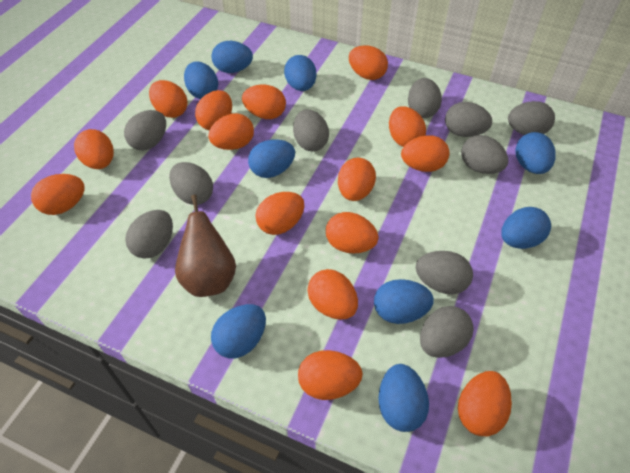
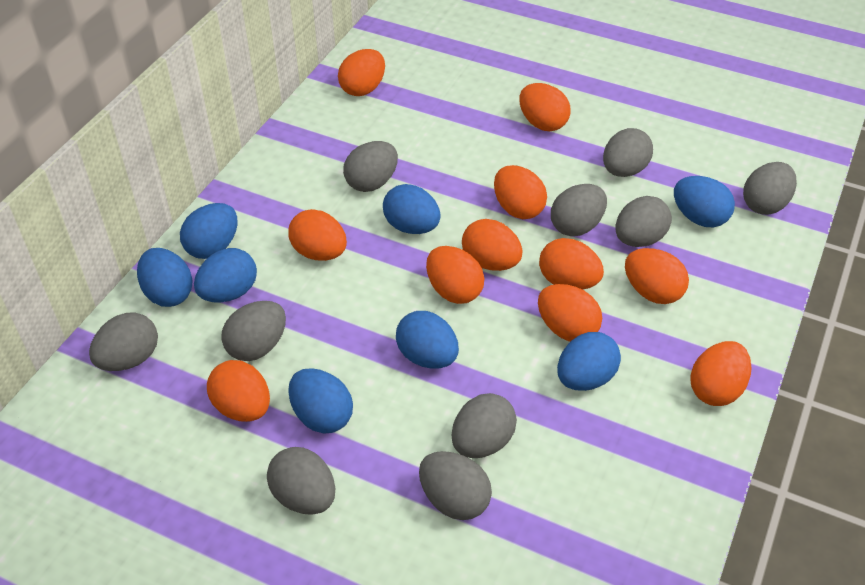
blue egg: [184,61,218,99] [211,41,253,73] [211,304,266,358] [248,139,295,178] [284,55,316,91] [374,279,434,324] [378,364,429,432] [501,207,551,249] [515,132,556,174] = 9 -> [137,248,192,307] [180,203,237,259] [194,248,257,303] [288,368,353,434] [383,184,441,234] [396,311,459,368] [557,332,621,391] [674,176,735,227] = 8
brown pear: [175,195,236,297] = 1 -> none = 0
orange egg: [31,174,85,215] [74,129,114,169] [149,80,188,118] [195,90,232,130] [208,113,254,150] [242,84,286,119] [255,192,304,235] [298,350,363,400] [307,269,358,320] [326,212,379,254] [338,158,376,201] [349,45,388,80] [389,106,426,147] [401,135,449,172] [458,371,512,436] = 15 -> [207,360,270,422] [288,209,347,261] [338,49,385,96] [426,246,484,304] [462,219,522,271] [494,165,547,219] [519,83,571,131] [538,284,602,342] [539,238,604,290] [625,248,689,304] [690,341,752,406] = 11

